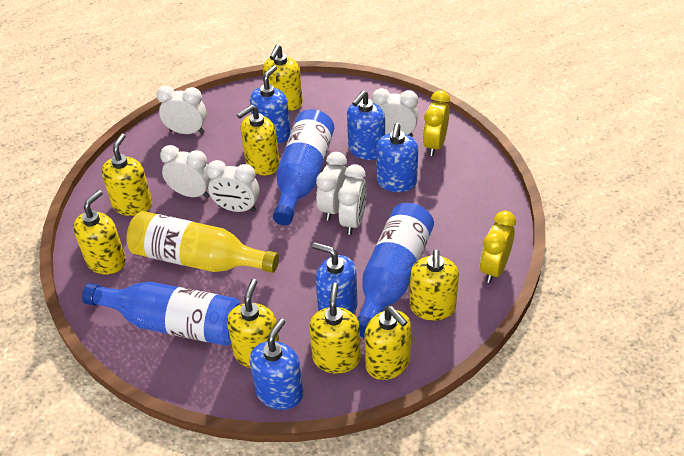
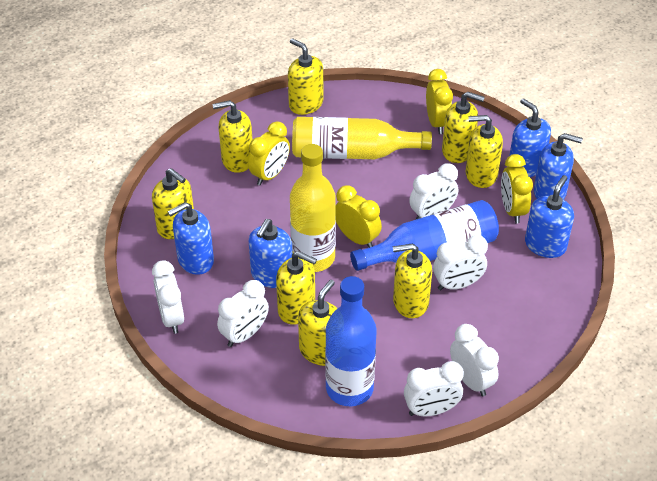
blue bottle: [82,282,241,346] [273,109,334,225] [357,203,434,338] = 3 -> [325,276,377,406] [350,200,499,271] = 2
yellow bottle: [126,211,279,273] = 1 -> [290,144,336,272] [292,117,432,159] = 2
yellow clock: [423,90,450,156] [480,211,516,283] = 2 -> [248,121,290,186] [335,185,382,248] [426,69,453,134] [501,154,533,223] = 4

